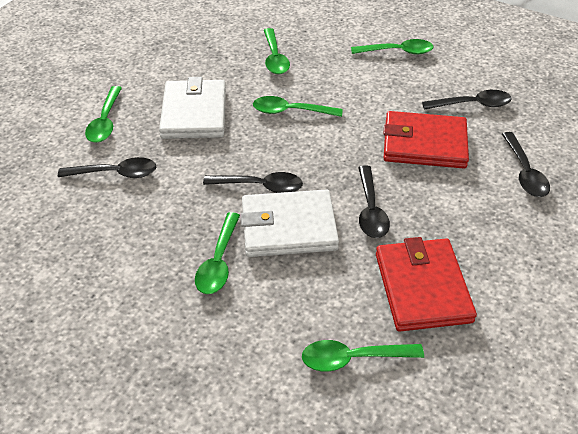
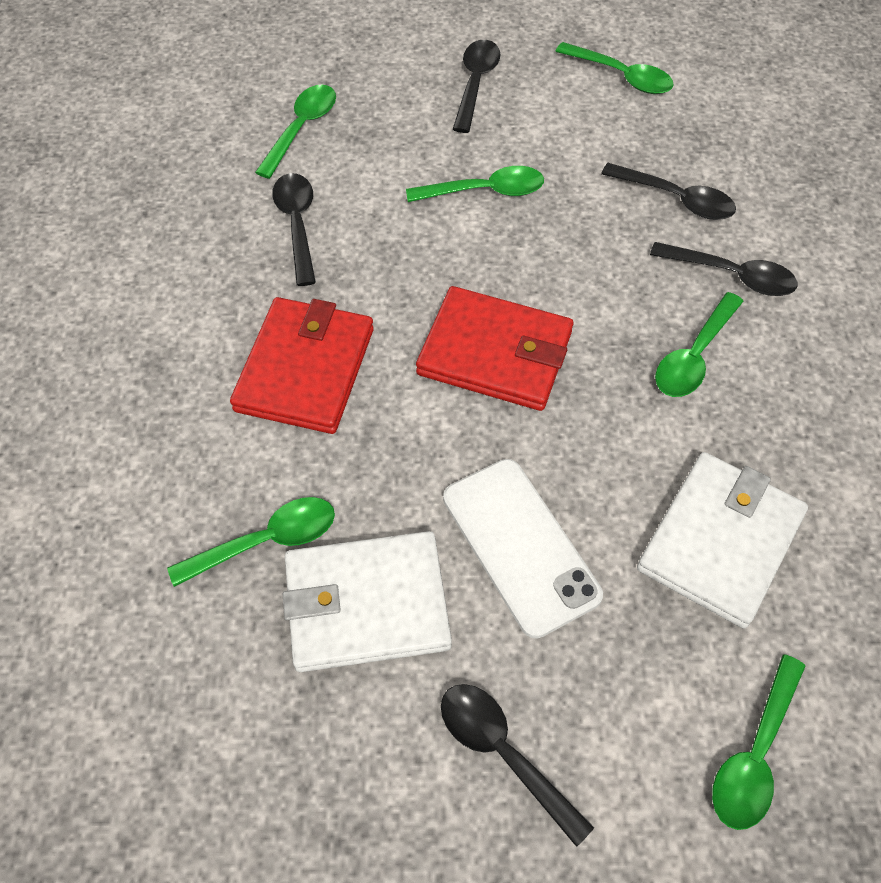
white phone: none = 0 -> [443,459,603,639] = 1

